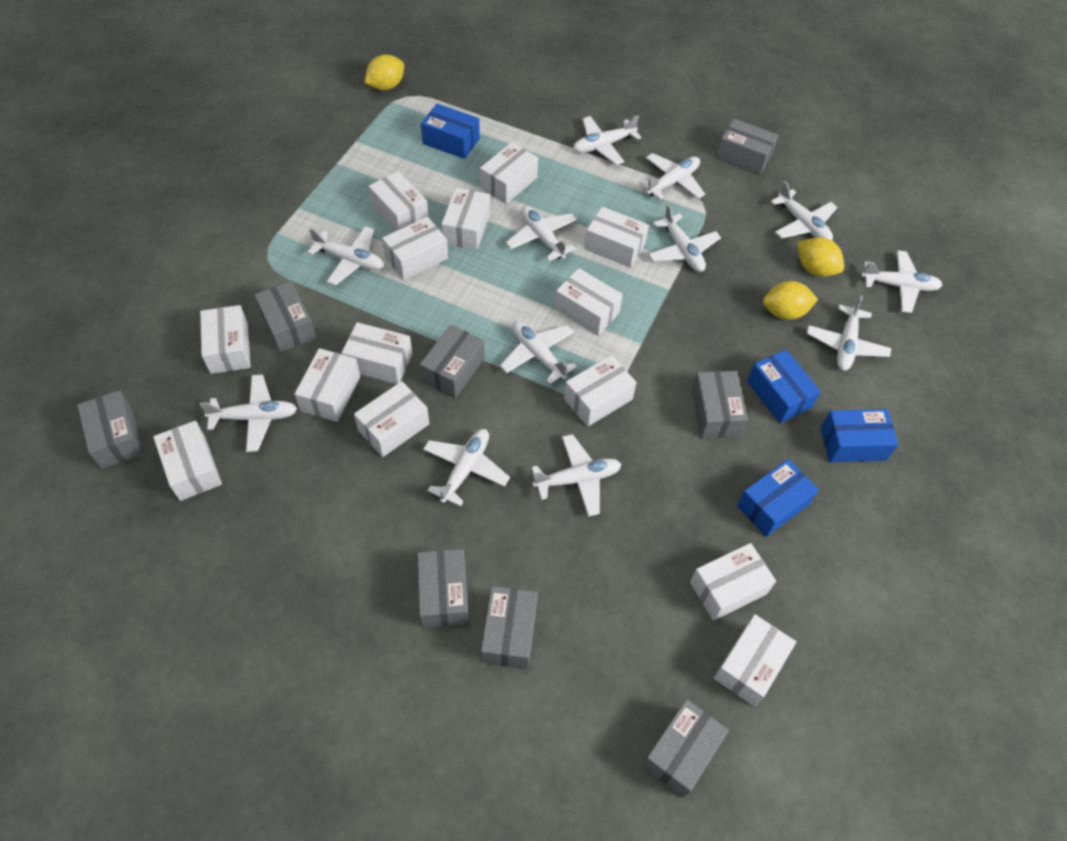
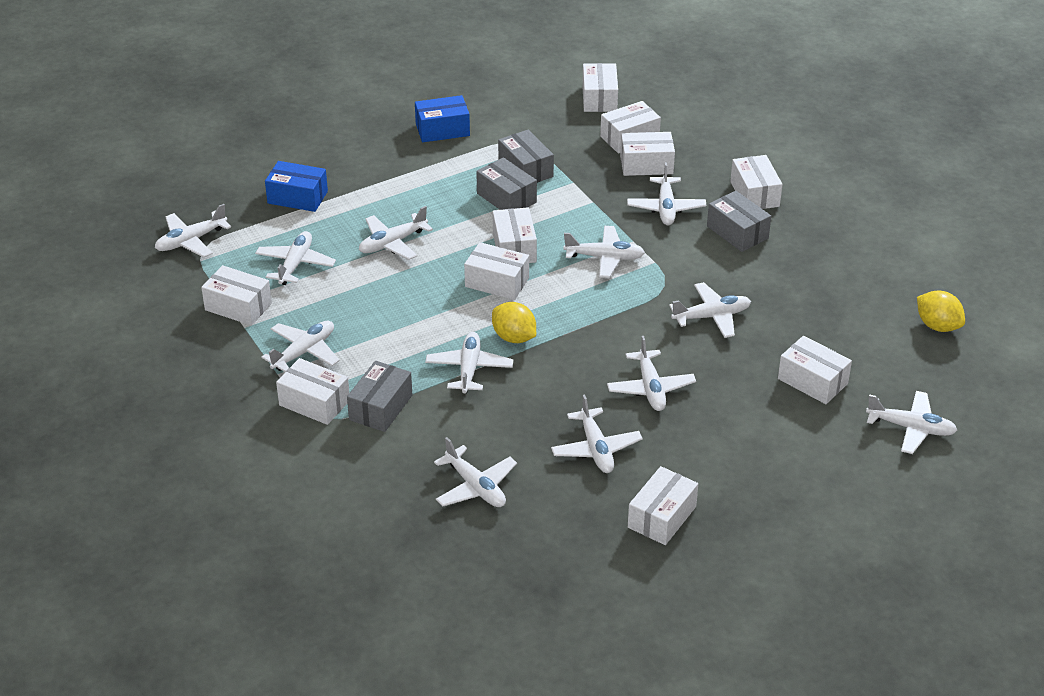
blue box: [421,104,480,159] [737,459,819,537] [747,349,821,423] [821,409,898,462] = 4 -> [265,161,328,212] [415,95,470,142] = 2
grey box: [77,391,144,469] [254,281,316,352] [417,549,469,628] [420,325,485,398] [481,586,538,669] [642,699,729,798] [692,371,748,438] [716,119,778,175] = 8 -> [347,361,412,432] [476,157,537,210] [498,130,554,183] [707,191,771,252] = 4
white box: [153,421,222,501] [200,305,251,374] [294,348,360,422] [341,322,413,384] [354,381,429,457] [369,171,428,231] [382,217,448,280] [441,188,490,250] [480,142,538,204] [555,268,623,336] [564,355,637,427] [584,207,649,268] [690,543,776,621] [714,614,796,707] = 14 -> [201,265,272,326] [276,358,349,425] [464,242,529,300] [493,207,537,263] [582,63,618,112] [600,101,661,153] [620,132,675,176] [628,466,698,545] [730,155,783,209] [778,336,852,404] = 10
yellow lemon: [365,55,404,90] [763,281,818,320] [798,237,844,277] = 3 -> [492,302,536,343] [917,290,965,332] = 2

